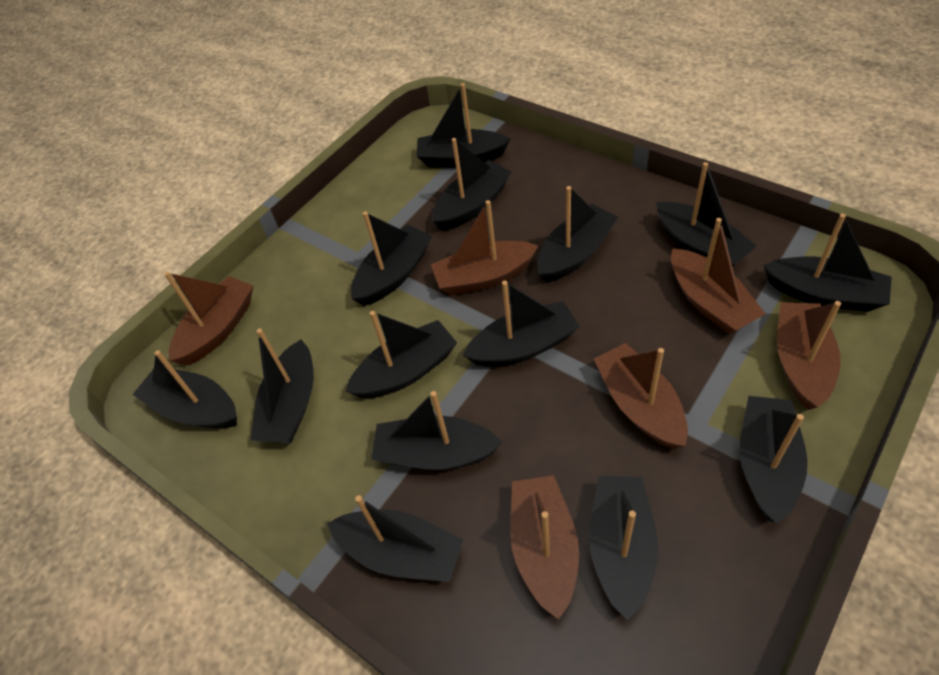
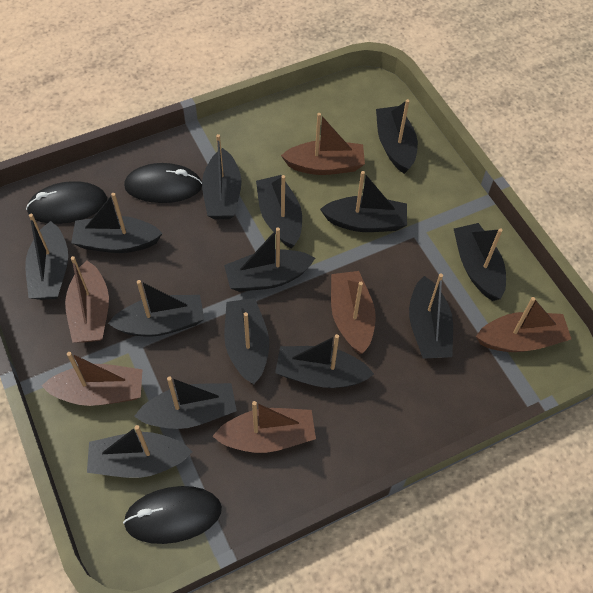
black mouse: none = 0 -> [26,181,107,224] [123,486,222,544] [124,163,202,203] = 3

